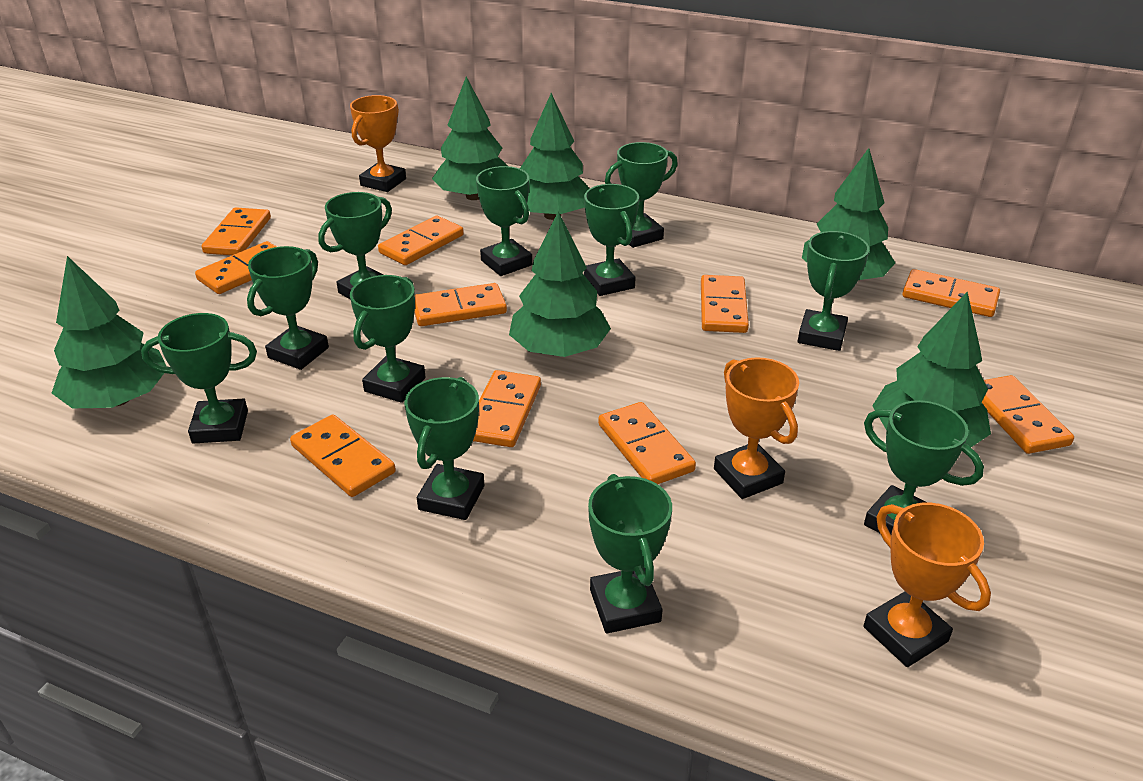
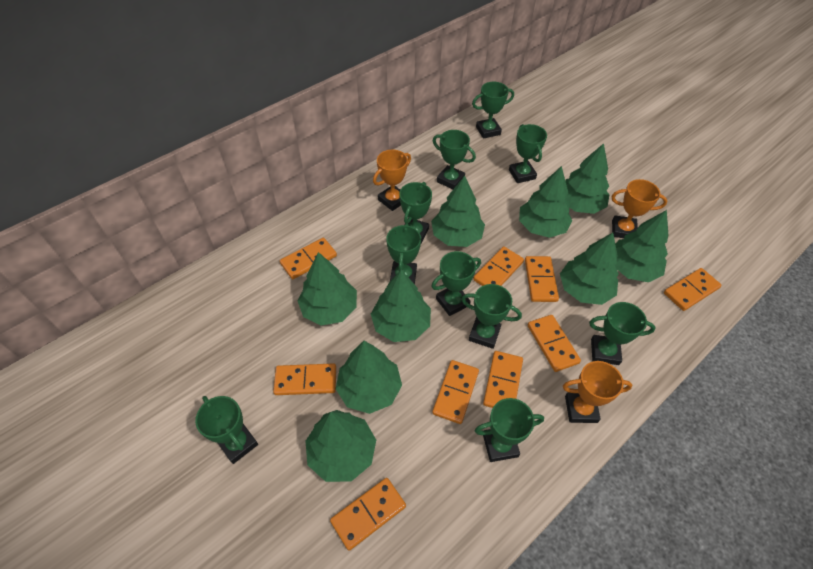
green tree: [52,256,166,408] [432,77,508,200] [509,211,611,357] [520,93,590,220] [802,148,895,280] [872,292,991,447] = 6 -> [298,252,357,326] [305,410,376,482] [336,341,402,414] [371,269,431,342] [431,176,485,247] [519,166,572,238] [560,233,619,305] [565,143,609,214] [615,210,668,282] = 9
green trophy: [141,313,257,444] [247,246,329,370] [318,192,392,300] [350,275,425,403] [404,377,484,520] [476,166,532,276] [584,184,639,296] [588,474,672,634] [605,142,678,248] [798,231,869,351] [864,400,984,534] = 11 -> [195,396,258,464] [386,223,421,284] [399,182,432,243] [431,251,481,316] [433,130,476,189] [461,284,522,349] [472,82,514,139] [475,398,544,462] [509,124,547,183] [589,302,655,365] = 10
orange domino: [195,241,277,294] [202,207,271,256] [290,415,396,497] [378,216,464,265] [414,283,507,326] [473,370,541,447] [598,402,696,484] [701,275,749,333] [902,269,1000,317] [982,375,1074,454] = 10 -> [273,363,336,395] [280,238,337,279] [330,478,406,551] [432,360,479,424] [473,246,524,286] [483,351,523,408] [525,256,559,302] [528,315,581,372] [664,268,722,311] = 9

